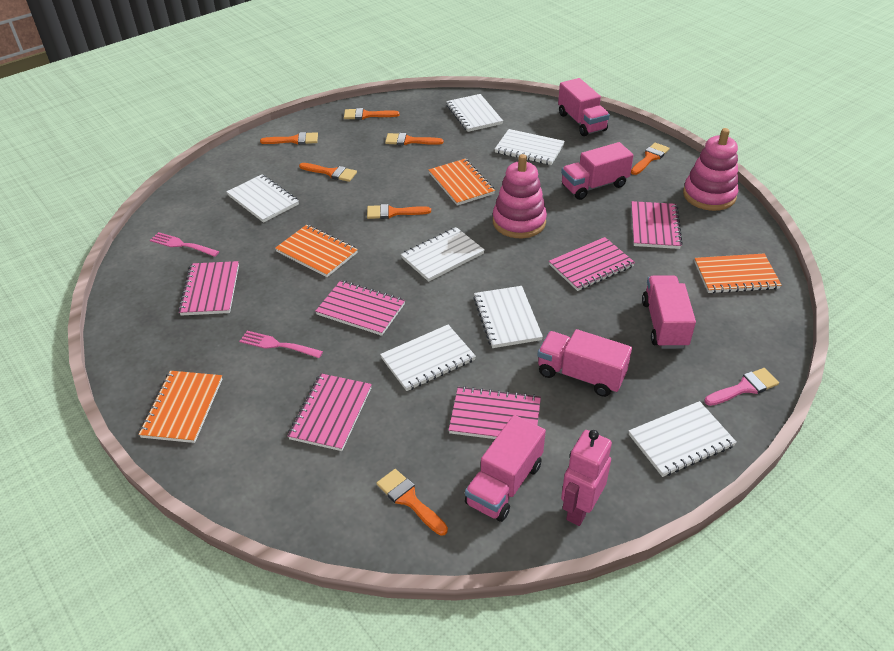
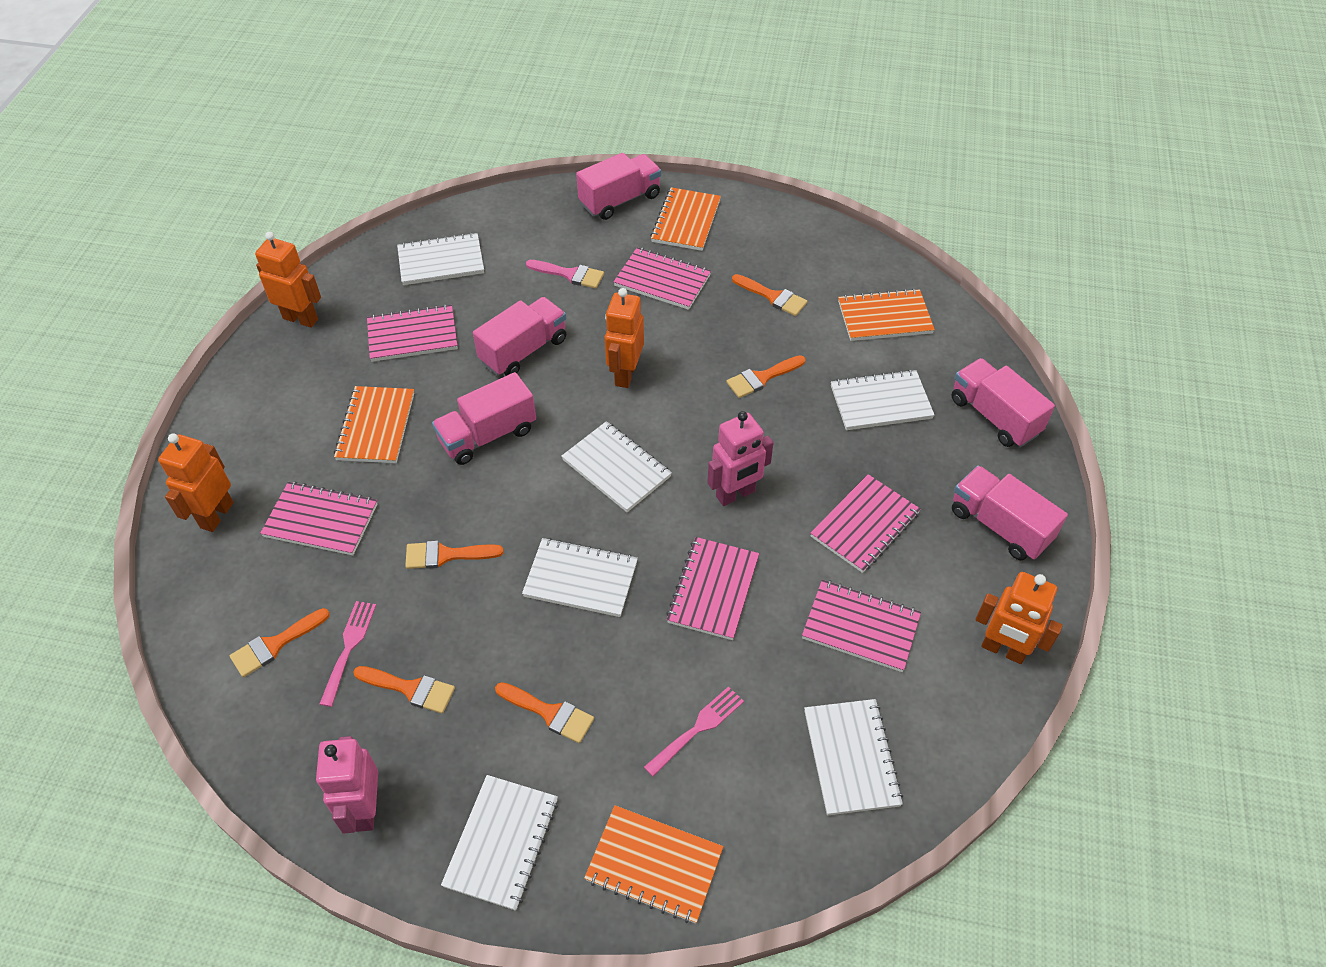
orange brush: [260,132,318,145] [299,163,357,182] [344,108,400,120] [367,204,431,219] [376,469,448,536] [385,133,444,145] [631,143,670,175] = 7 -> [230,608,330,677] [353,666,455,714] [405,541,504,569] [495,682,594,743] [726,355,806,398] [732,274,808,316] = 6
orange robot: none = 0 -> [158,433,234,532] [255,231,321,328] [605,288,644,388] [975,572,1063,664] = 4
pink robot: [561,430,612,526] = 1 -> [316,736,378,834] [707,411,774,506] = 2
pink stacking toy: [493,154,547,238] [683,128,738,211] = 2 -> none = 0
white notebook: [226,174,299,223] [380,325,476,391] [401,227,485,282] [446,94,503,132] [473,286,543,348] [494,129,565,165] [629,401,736,477] = 7 -> [397,233,484,285] [441,775,558,911] [522,538,638,617] [562,421,672,512] [804,699,903,816] [831,369,934,430] = 6

